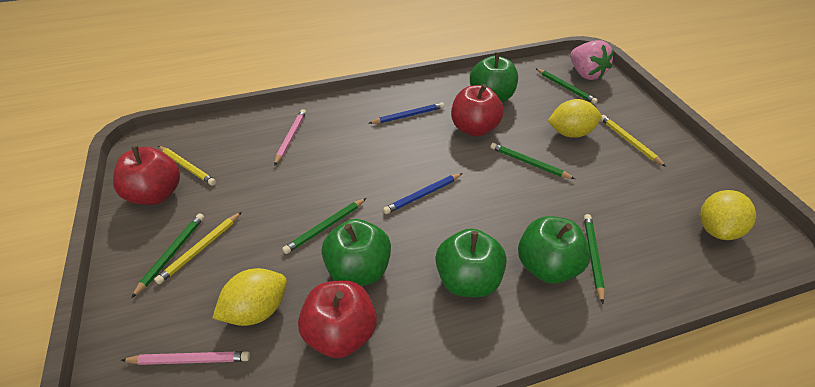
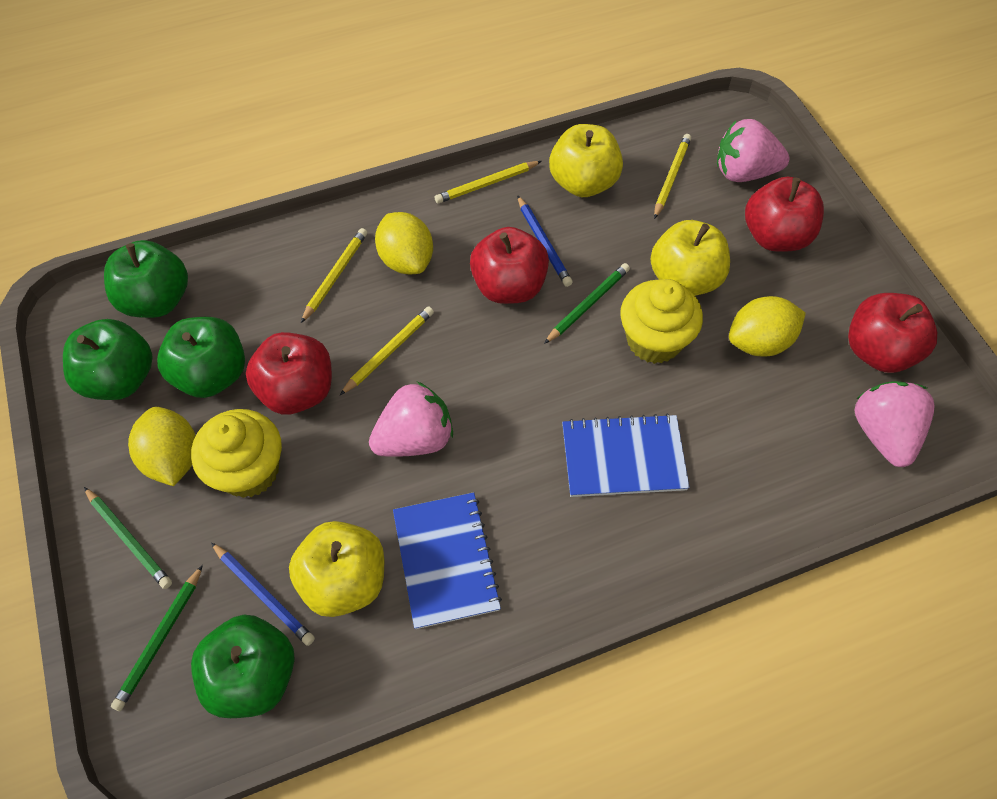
blue notebook: none = 0 -> [393,492,502,629] [562,413,690,497] = 2
green pencil: [131,213,204,298] [282,198,366,254] [490,143,575,179] [535,68,598,104] [584,214,605,304] = 5 -> [84,487,172,589] [111,565,203,711] [544,263,630,344] = 3
pink pencil: [121,351,250,365] [274,109,306,166] = 2 -> none = 0
pink strawberry: [570,40,614,80] = 1 -> [369,382,453,457] [717,119,790,182] [855,381,934,467] = 3
red apple: [113,145,180,205] [298,280,377,358] [451,84,504,137] = 3 -> [246,332,332,415] [470,227,549,304] [745,176,824,251] [848,293,937,373] = 4
yellow apple: none = 0 -> [289,521,384,617] [549,124,623,197] [650,220,730,296] = 3
yellow cupcake: none = 0 -> [191,409,282,498] [620,279,703,364] = 2
yellow pencil: [154,212,241,284] [158,146,216,186] [601,115,666,167] = 3 -> [301,228,367,323] [340,306,434,395] [434,161,542,203] [654,134,691,219] = 4

